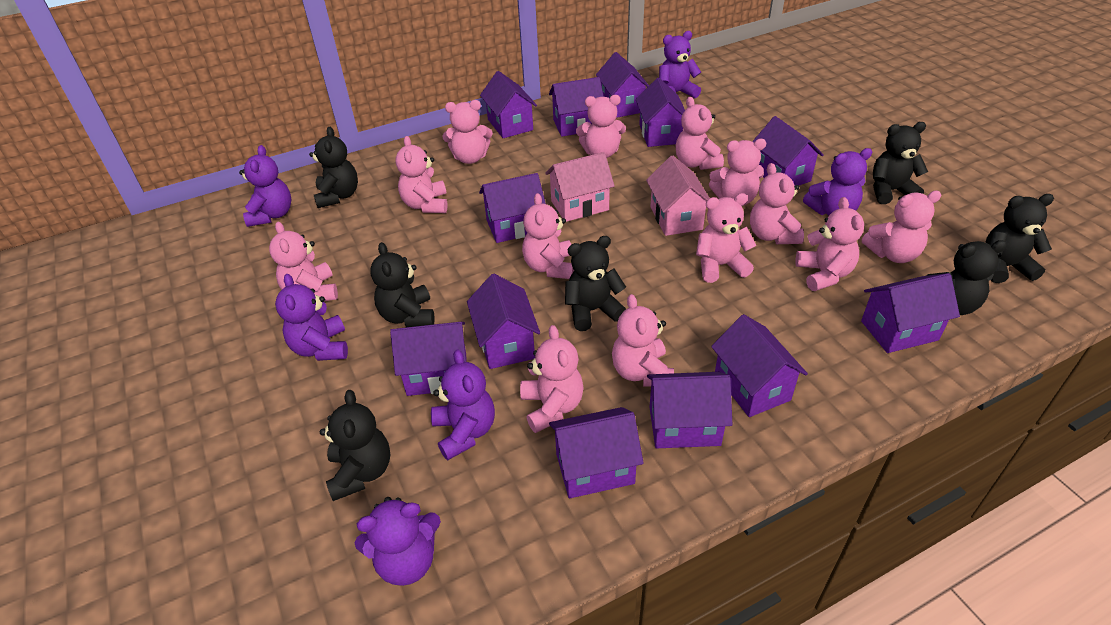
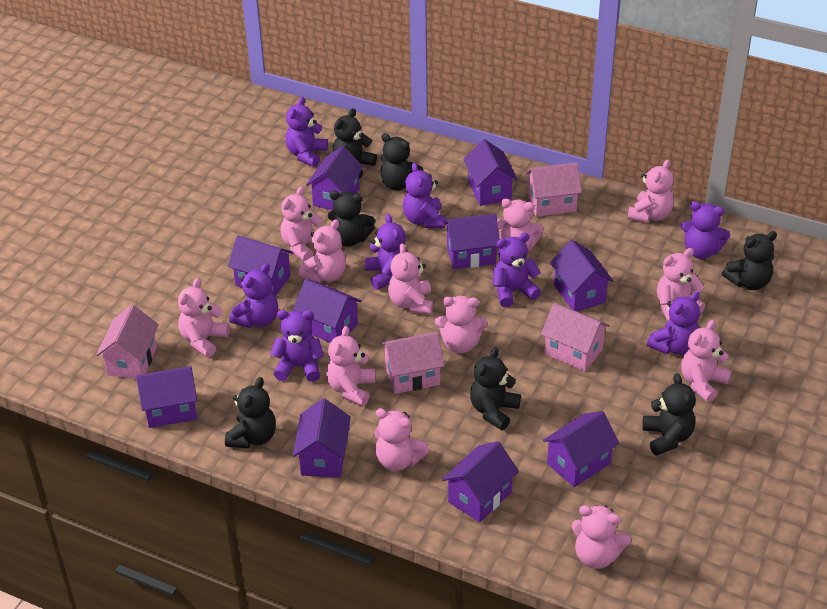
pink house: [545,152,614,222] [646,155,710,236] = 2 -> [96,305,159,379] [381,332,444,394] [526,162,582,217] [541,303,610,371] = 4
pink teddy bear: [269,222,338,301] [395,136,448,213] [443,100,493,164] [520,325,584,433] [522,193,574,279] [576,95,626,158] [612,294,674,387] [676,97,724,170] [696,193,756,283] [709,139,766,206] [750,163,804,244] [795,197,864,291] [862,191,941,263] = 13 -> [178,278,230,357] [281,186,323,261] [299,220,346,282] [326,326,376,406] [375,408,429,471] [388,243,433,314] [435,296,487,353] [497,199,544,251] [572,505,631,569] [627,159,674,223] [657,248,705,321] [681,320,732,402] = 12
purple house: [390,322,467,396] [467,274,540,369] [479,173,546,243] [480,71,537,138] [549,77,604,137] [549,407,644,498] [596,52,649,118] [636,78,685,147] [647,372,732,448] [711,314,808,417] [752,116,824,186] [861,273,960,353] = 12 -> [136,366,197,428] [228,236,293,296] [293,279,362,343] [293,398,351,478] [306,146,363,210] [442,441,519,523] [444,214,500,269] [463,139,518,206] [543,411,619,487] [550,240,614,311] = 10
purple teddy bear: [239,145,291,227] [275,274,348,361] [355,497,441,586] [431,349,495,460] [659,31,701,98] [803,148,872,216] = 6 -> [229,263,278,328] [270,310,324,382] [285,97,328,167] [365,214,408,290] [403,162,445,228] [493,233,541,307] [647,291,700,355] [681,201,730,259] = 8

